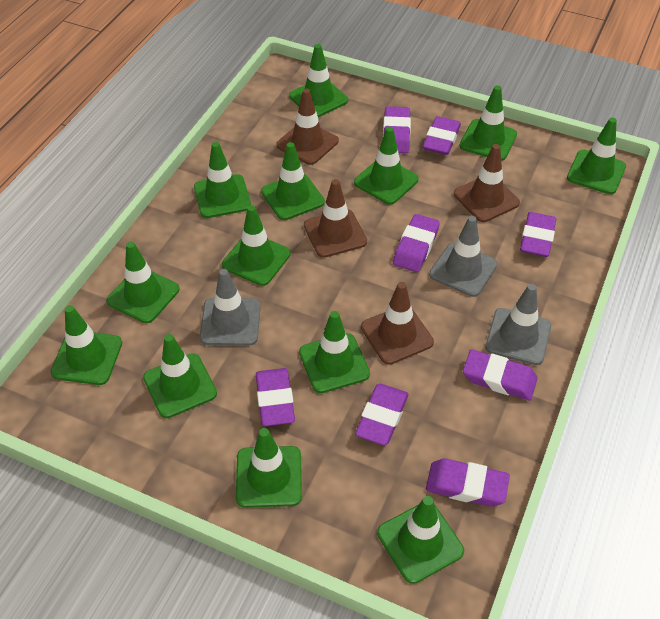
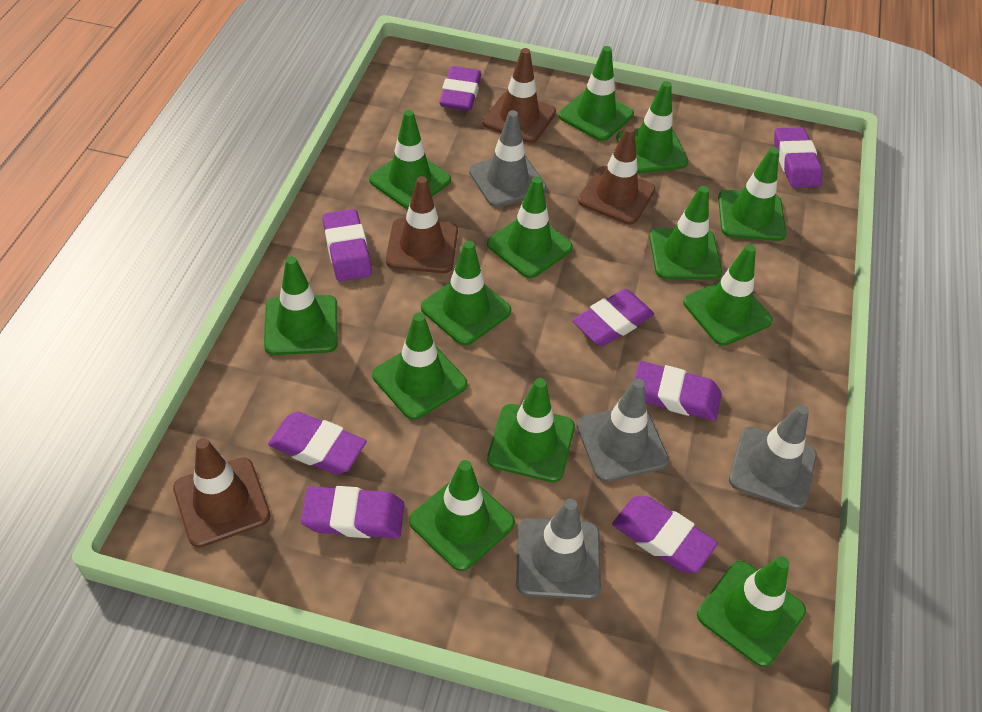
grey traffic cone: [200,269,261,346] [429,216,497,297] [485,284,551,365] = 3 -> [469,110,547,208] [516,499,601,600] [577,379,669,482] [729,405,817,510] = 4

